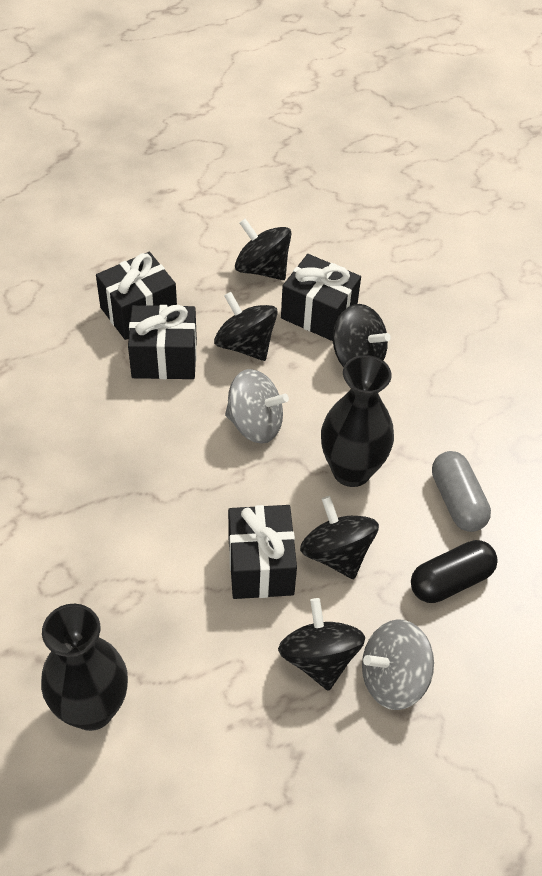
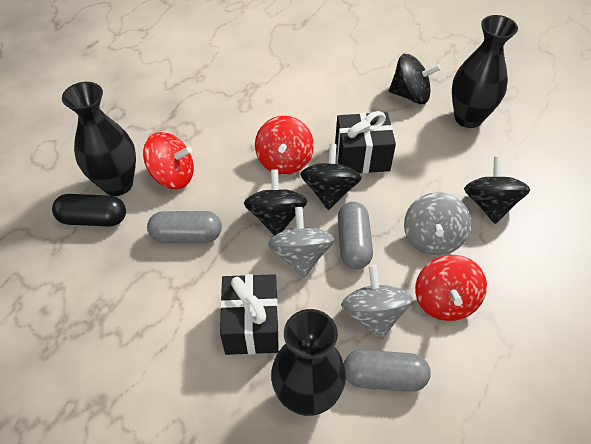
black gift: [96,252,177,340] [128,305,197,379] [228,505,297,599] [281,254,361,341] = 4 -> [220,274,279,355] [335,111,396,173] = 2
black spinning top: [214,292,278,361] [235,218,292,280] [278,598,365,691] [300,496,379,579] [333,304,391,367] = 5 -> [244,169,307,236] [300,144,362,210] [389,54,441,104] [464,157,530,224] = 4
black vase: [41,604,128,731] [321,355,394,487] = 2 -> [62,82,136,196] [271,309,346,416] [452,15,518,128] = 3
grey capsule: [432,451,491,532] = 1 -> [147,211,222,243] [338,202,373,269] [344,350,431,392] = 3
grey spinning top: [225,369,289,444] [362,619,434,710] = 2 -> [268,207,334,278] [341,265,413,340] [404,192,471,256] = 3
red spinning top: none = 0 -> [143,132,194,189] [255,116,314,175] [415,255,487,321] = 3

